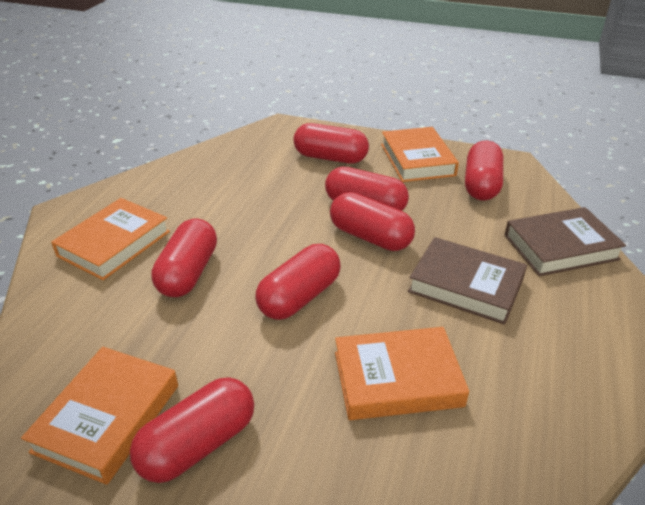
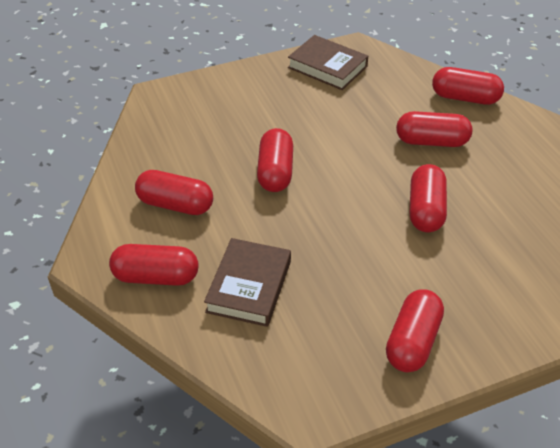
orange book: [21,347,178,485] [51,198,170,280] [335,327,469,420] [381,127,459,182] = 4 -> none = 0

